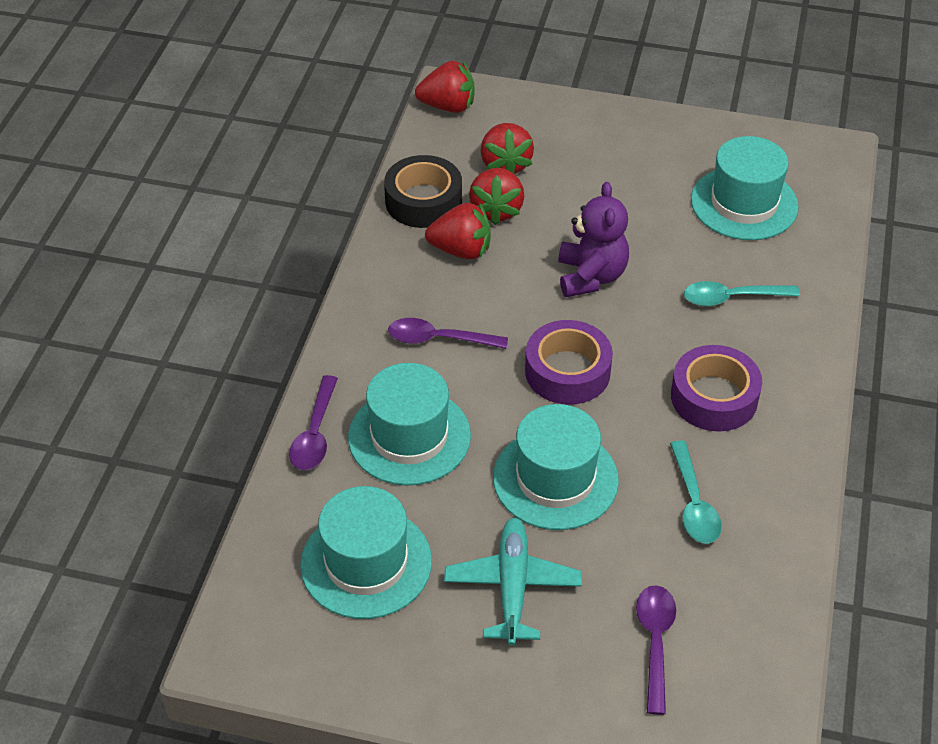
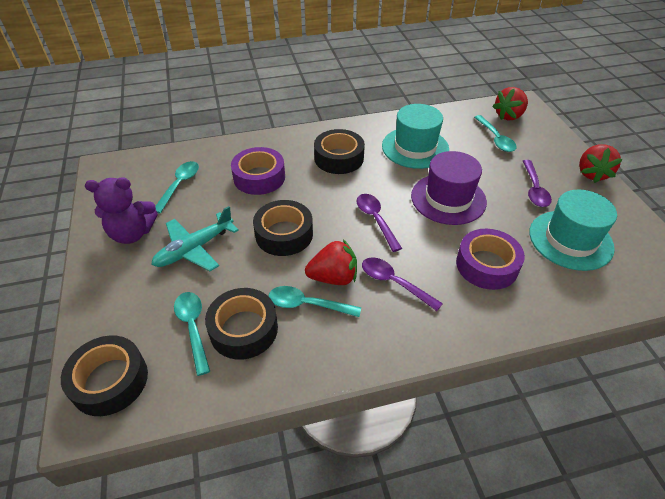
black tape: [384,155,462,228] = 1 -> [61,335,148,416] [205,288,278,360] [253,200,313,256] [314,129,365,174] = 4
purple hat: none = 0 -> [411,151,487,225] = 1
red strawberry: [415,61,475,113] [425,203,491,259] [469,168,524,225] [481,123,534,174] = 4 -> [305,239,357,285] [492,87,528,120] [579,144,623,183] = 3
turquoise hat: [300,486,432,619] [348,363,471,486] [493,404,619,530] [691,136,799,240] = 4 -> [382,104,449,169] [529,190,617,271] = 2
turquoise spoon: [670,440,722,544] [684,281,800,306] = 2 -> [155,161,199,214] [174,292,210,376] [269,286,361,317] [474,115,517,152] = 4

